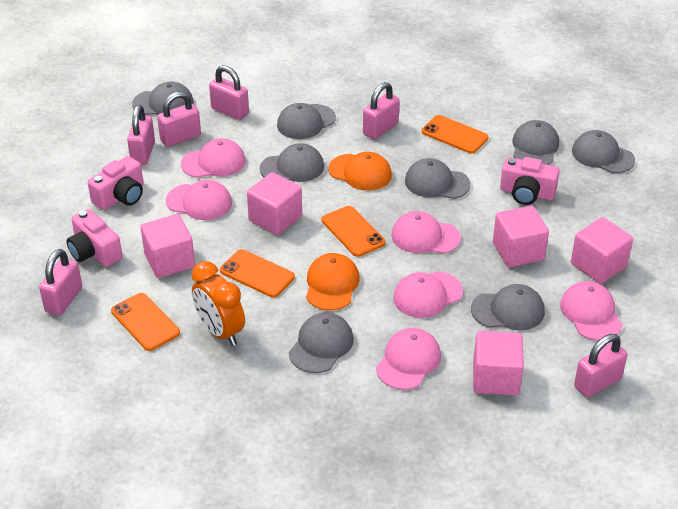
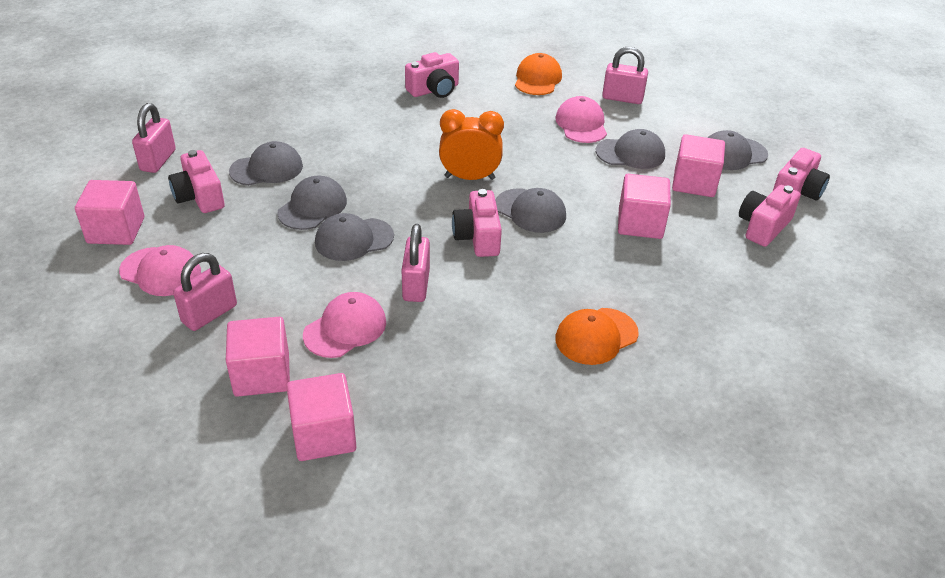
grey cap: [132,82,194,115] [260,143,324,182] [277,103,336,139] [289,312,354,373] [405,158,471,199] [471,284,545,330] [512,120,559,165] [572,130,635,173] = 8 -> [229,141,303,186] [277,176,347,230] [315,213,394,261] [495,188,566,233] [596,129,665,169] [708,130,768,170] = 6
orange phone: [111,293,180,351] [220,249,295,298] [322,206,385,257] [422,115,489,154] = 4 -> none = 0
pink camera: [66,209,123,267] [88,156,144,210] [500,157,560,205] = 3 -> [168,150,225,213] [405,52,459,98] [452,189,502,257] [739,185,801,247] [772,148,830,200] = 5
pink cap: [166,180,232,220] [181,138,246,178] [376,328,441,390] [392,211,461,254] [393,271,463,318] [560,281,623,341] = 6 -> [119,245,201,296] [303,292,386,358] [555,96,607,143] = 3
pink padlock: [39,249,82,316] [127,105,155,165] [157,92,201,147] [209,65,249,120] [363,82,400,140] [574,334,627,397] = 6 -> [132,103,176,173] [173,253,237,331] [402,224,430,302] [602,47,648,104] = 4

